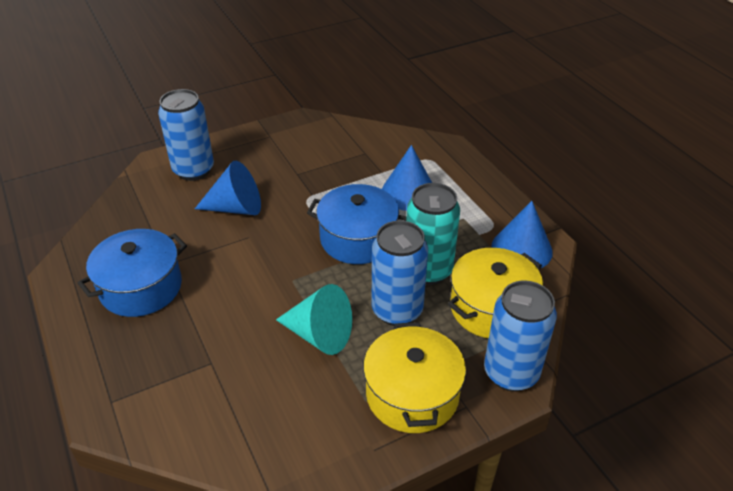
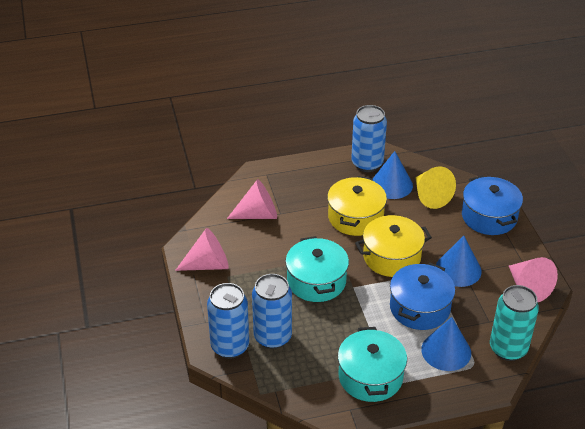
pink cone: none = 0 -> [175,228,229,271] [227,179,277,219] [509,257,558,302] = 3
turquoise cone: [276,284,352,355] = 1 -> none = 0
turquoise pot: none = 0 -> [285,236,349,302] [338,327,407,402] = 2
yellow cone: none = 0 -> [415,166,456,209] = 1

